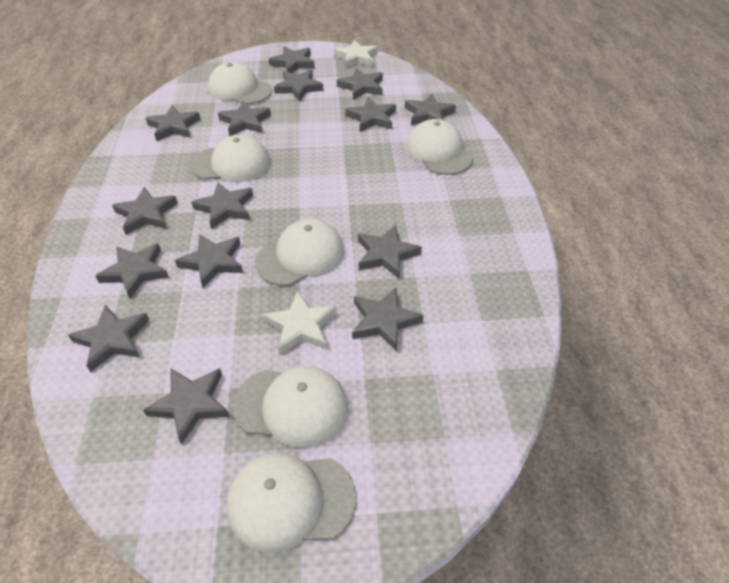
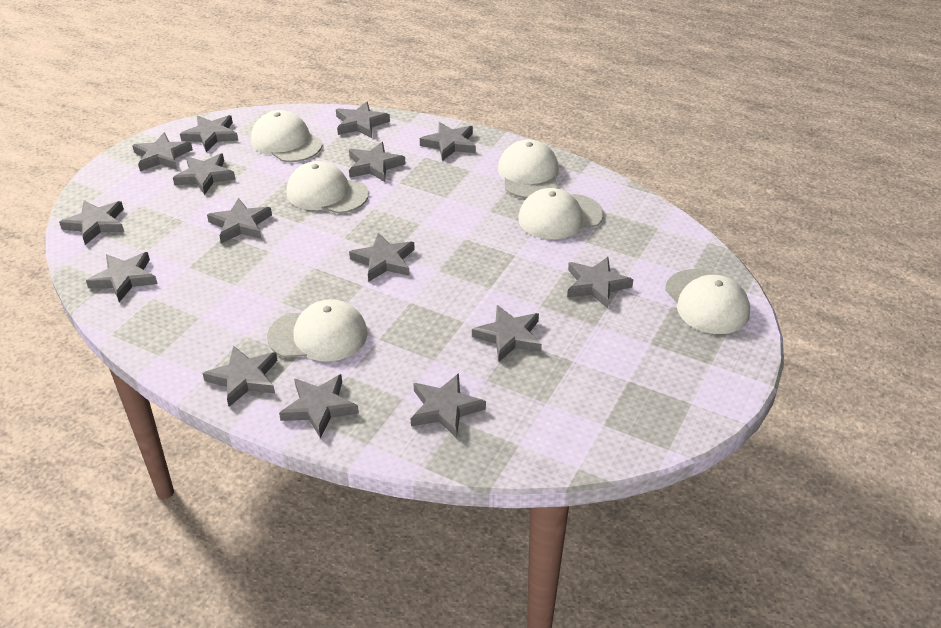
white star: [262,291,337,354] [333,40,378,68] = 2 -> none = 0

